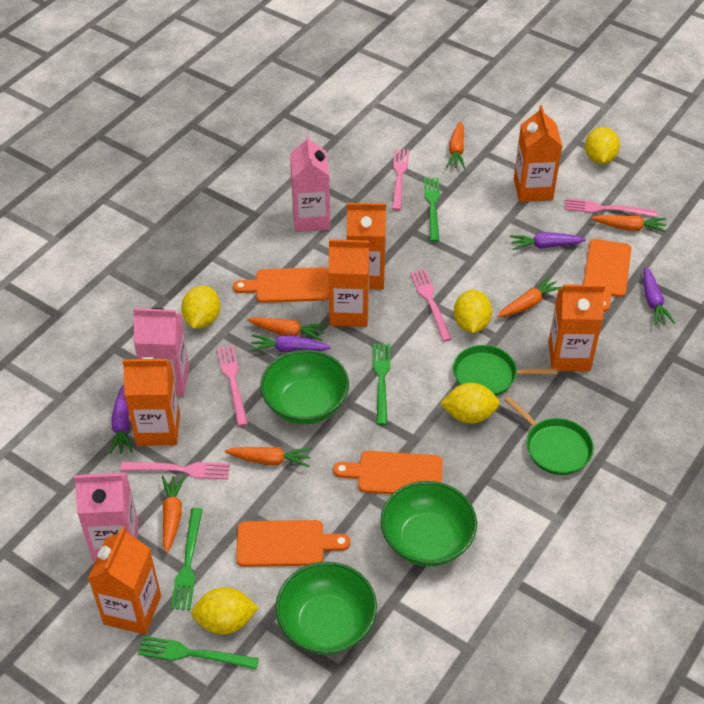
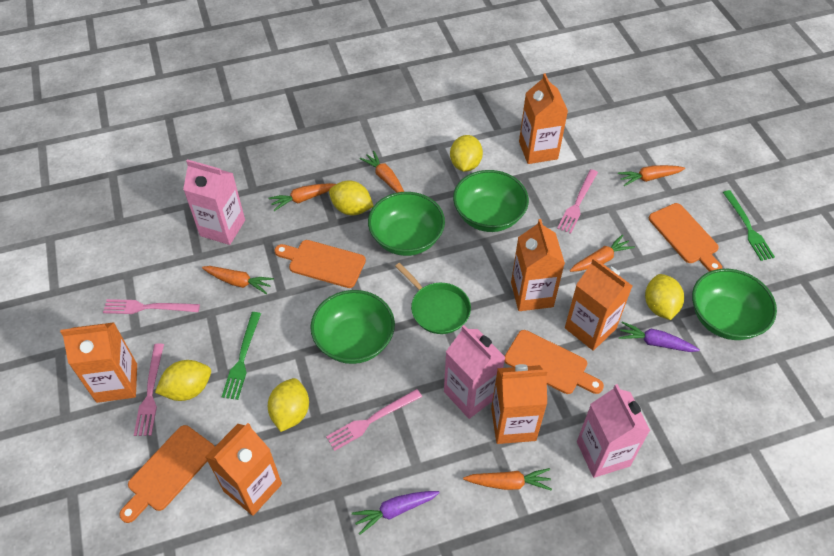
green bowl: [260,350,349,424] [275,561,377,655] [380,481,477,567] = 3 -> [310,290,395,364] [368,192,445,256] [453,170,529,232] [692,269,777,340] = 4
green fork: [138,636,259,670] [171,508,203,610] [373,344,390,425] [424,178,440,242] = 4 -> [222,312,261,400] [723,190,775,261] = 2
green pan: [453,345,557,396] [504,396,594,475] = 2 -> [395,263,471,334] = 1
pink fork: [120,462,230,479] [217,345,248,426] [392,149,409,211] [410,269,452,342] [565,198,657,217] = 5 -> [103,299,200,314] [134,343,164,436] [326,389,422,451] [557,169,598,234] = 4
purple carrot: [109,385,133,454] [250,334,331,352] [510,232,586,250] [644,266,675,325] = 4 -> [352,491,440,535] [619,322,700,352] = 2

